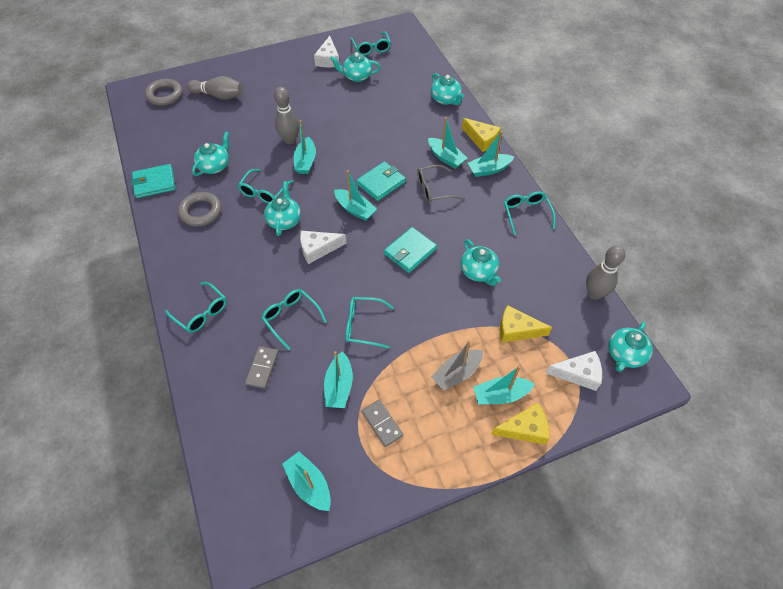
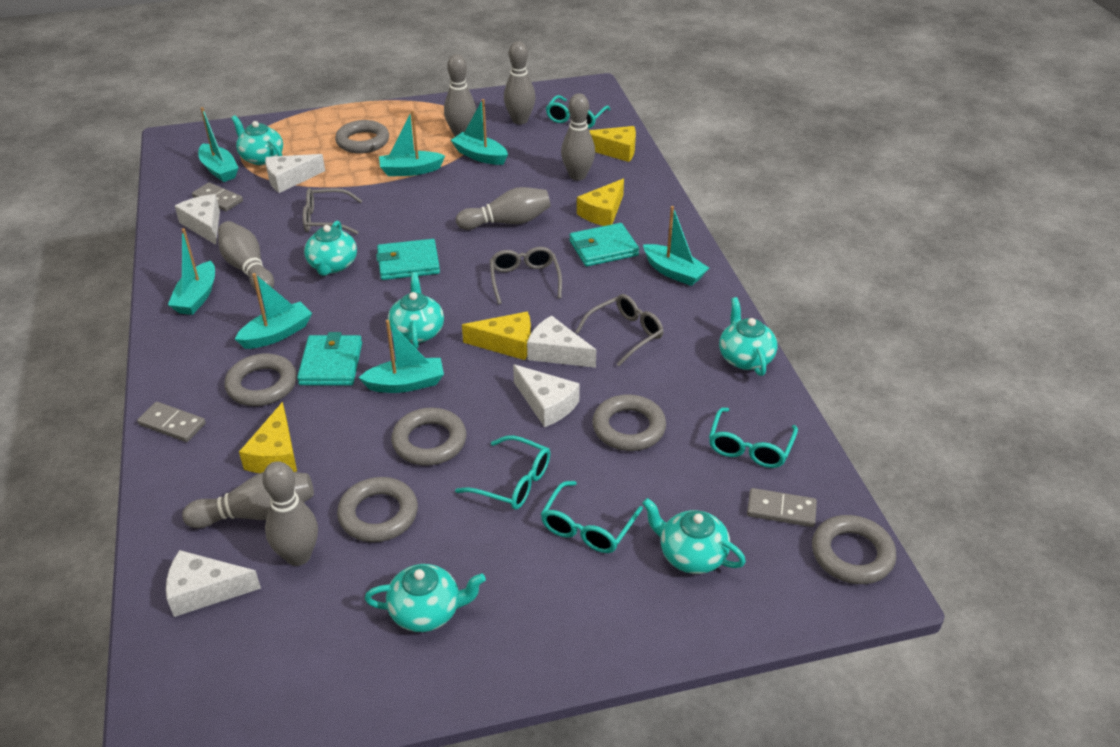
grey boat: [431,341,483,391] = 1 -> none = 0
grey bowling pin: [187,76,243,100] [274,87,299,144] [586,246,625,300] = 3 -> [182,472,314,528] [218,221,274,293] [262,461,318,566] [444,54,476,137] [456,187,551,230] [504,41,535,124] [561,93,595,181] = 7
grey domino: [245,346,279,389] [362,400,403,447] = 2 -> [137,402,206,442] [192,182,243,211] [747,488,817,527] = 3
grey glasses: [417,165,463,203] = 1 -> [303,188,362,234] [490,247,562,304] [575,294,664,366] = 3
grey ring: [145,79,183,106] [178,192,221,227] = 2 -> [224,354,297,406] [335,120,389,154] [337,477,418,542] [391,408,466,466] [592,394,666,451] [812,515,896,584] = 6
turquoise glasses: [165,282,227,333] [238,169,293,203] [262,289,327,350] [346,297,394,349] [350,32,391,56] [504,191,556,235] = 6 -> [455,435,550,510] [541,481,643,553] [546,95,611,128] [709,407,798,468] = 4
white cheese: [300,231,347,264] [314,36,340,67] [546,351,602,391] = 3 -> [166,550,261,617] [175,194,220,245] [265,154,325,193] [513,364,580,427] [527,315,596,368] = 5
yellow cheese: [462,118,501,152] [491,403,550,445] [500,305,553,343] = 3 -> [239,402,297,473] [462,312,531,360] [577,178,624,226] [589,126,636,162] = 4

